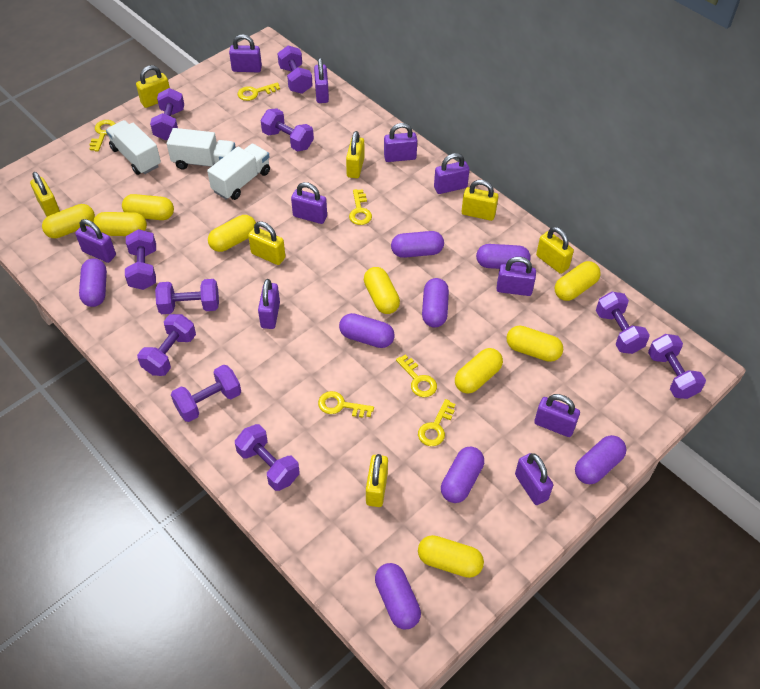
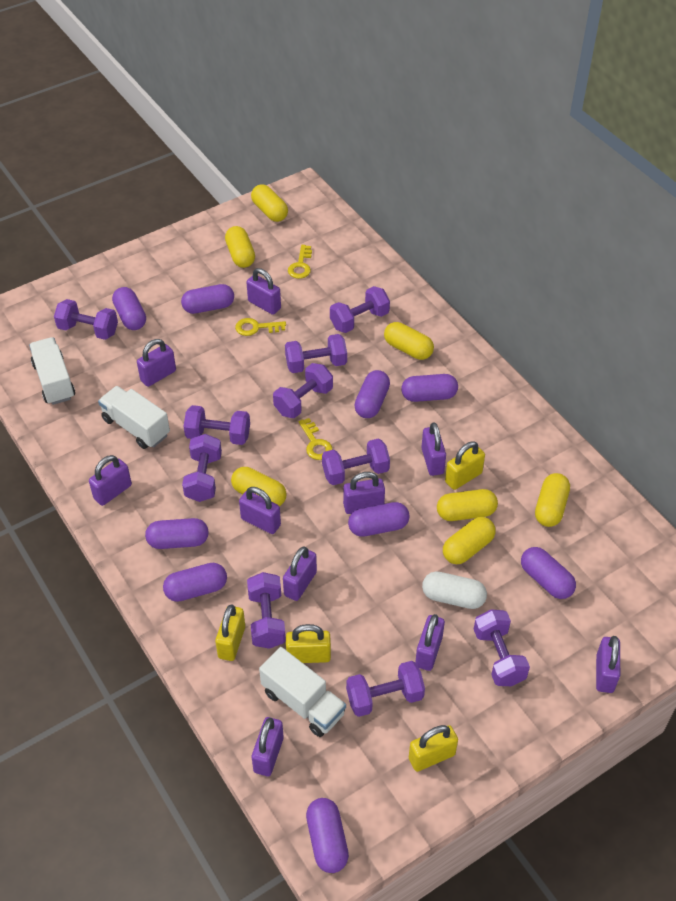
purple capsule: [79,258,107,307] [339,313,395,348] [375,563,421,629] [391,231,444,258] [422,278,449,328] [441,447,484,503] [476,244,531,269] [575,435,626,484] = 8 -> [112,287,146,330] [145,518,209,549] [163,563,227,602] [181,284,234,314] [306,798,349,873] [348,502,410,537] [354,370,390,418] [401,374,458,402] [521,547,576,599] = 9
white capsule: none = 0 -> [422,571,487,609] = 1
yellow capsule: [42,204,95,238] [93,212,147,236] [122,194,174,220] [208,215,256,252] [364,267,400,314] [418,535,484,578] [455,348,503,394] [506,325,563,362] [555,261,601,301] = 9 -> [225,226,255,268] [231,467,287,506] [251,184,288,222] [384,322,434,360] [437,489,498,521] [443,517,496,564] [535,473,570,527] = 7
yellow key: [89,120,115,152] [237,82,280,101] [318,391,374,418] [349,189,372,225] [396,354,437,397] [418,399,455,446] = 6 -> [235,318,286,336] [288,245,312,279] [298,418,333,460] = 3
yellow padlock: [30,172,60,217] [136,65,170,108] [248,221,286,265] [346,131,364,178] [366,454,388,507] [461,180,498,221] [536,227,574,274] = 7 -> [215,604,245,661] [286,624,331,663] [409,725,458,772] [445,441,485,490] = 4

